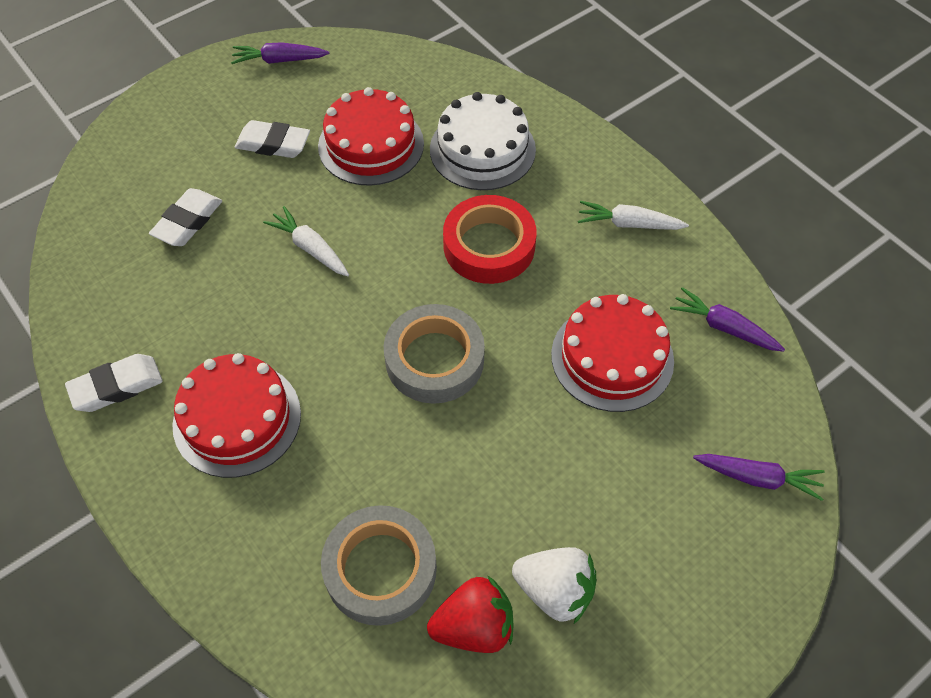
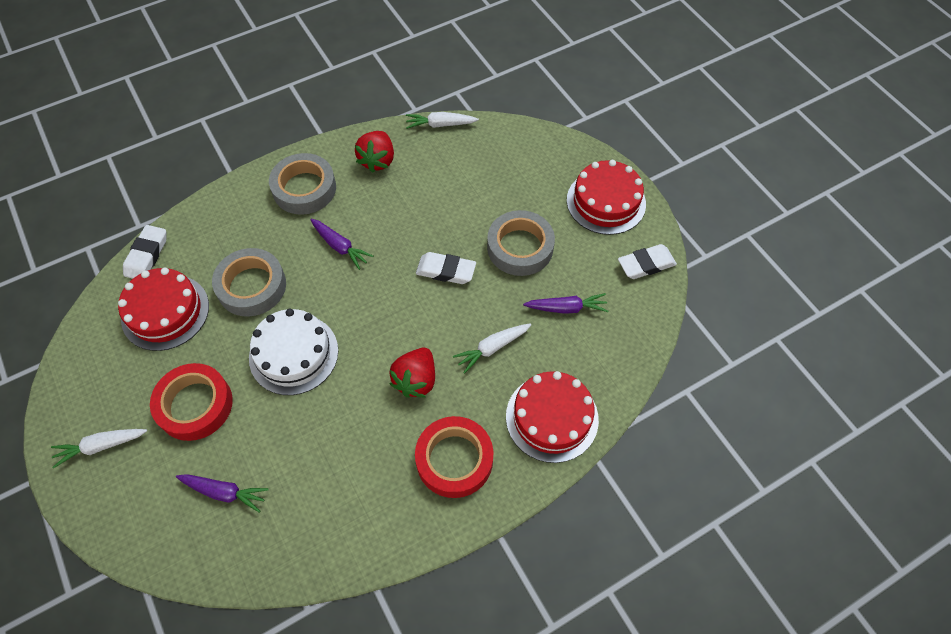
grey tape: [321,505,437,626] [384,304,485,404] = 2 -> [212,248,286,317] [269,153,336,215] [487,210,555,276] = 3
red strawberry: [427,576,514,653] = 1 -> [355,131,394,173] [389,348,435,398] = 2
red tape: [443,195,537,284] = 1 -> [150,363,233,441] [415,416,493,498] = 2
white carrot: [263,206,349,276] [578,201,689,230] = 2 -> [51,429,147,469] [406,112,479,129] [453,323,532,374] = 3
white strawberry: [512,547,596,624] = 1 -> none = 0

